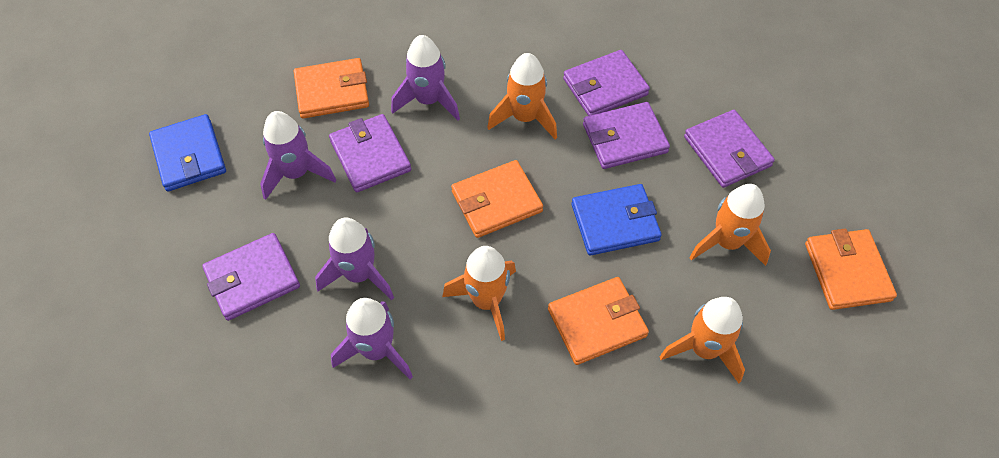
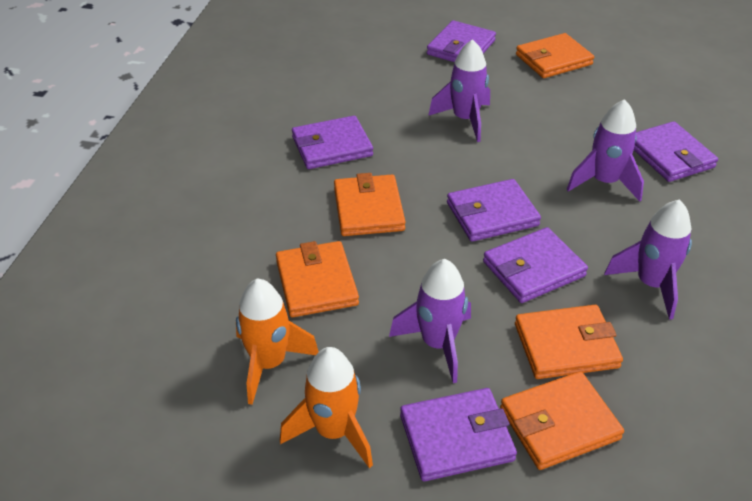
blue wallet: [149,114,226,191] [571,184,662,256] = 2 -> none = 0
orange rocket: [442,246,516,341] [487,53,557,139] [660,297,745,383] [689,184,771,266] = 4 -> [236,279,319,405] [280,347,373,468] = 2
orange wallet: [294,58,369,118] [451,160,543,238] [548,277,649,365] [805,229,897,310] = 4 -> [276,241,359,317] [334,173,405,236] [500,371,624,470] [515,305,623,379] [516,33,594,78] = 5
purple wallet: [202,233,300,321] [329,114,411,192] [563,50,650,116] [583,102,670,169] [684,110,775,188] = 5 -> [292,116,373,169] [400,388,517,481] [427,20,496,62] [447,179,541,242] [483,227,588,303] [634,121,718,182] = 6

